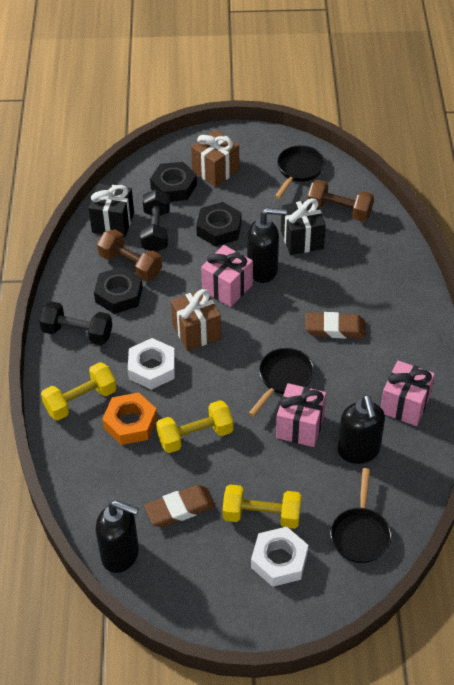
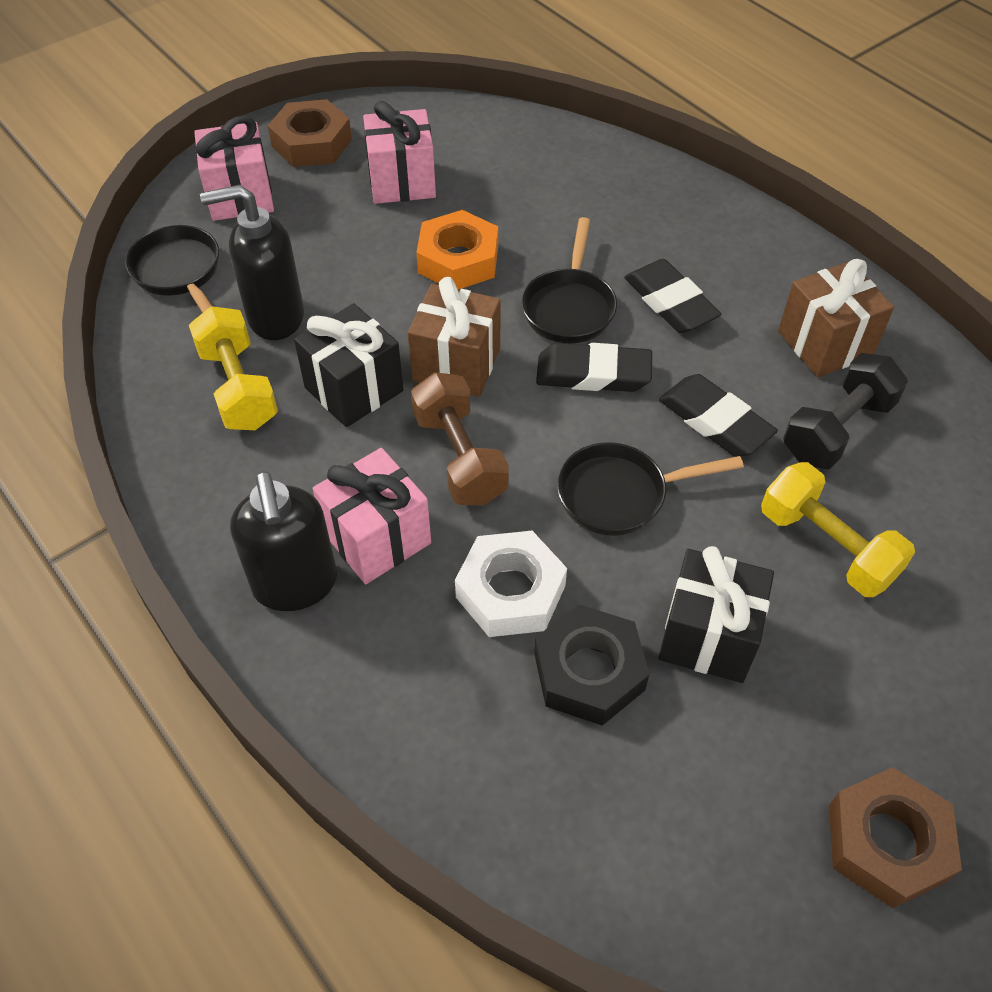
black dumbbell: [39,301,112,345] [140,189,170,252] = 2 -> [783,353,908,469] = 1
black eraser: none = 0 -> [536,343,652,392] [624,259,721,333] [659,374,778,457] = 3
black nut: [94,266,143,314] [150,162,197,202] [196,202,242,247] = 3 -> [534,604,650,726] = 1
black soap dispenser: [96,500,139,573] [247,208,287,283] [338,395,385,464] = 3 -> [200,185,304,340] [230,471,337,611] = 2
brown dumbbell: [97,229,162,281] [307,179,374,222] = 2 -> [411,372,509,505] = 1
brown eraser: [144,485,215,527] [305,312,366,339] = 2 -> none = 0
brown nut: none = 0 -> [268,99,352,167] [829,767,962,908] = 2
white nut: [128,338,175,390] [251,527,308,587] = 2 -> [455,531,567,637] = 1
yellow dumbbell: [41,362,117,421] [156,400,233,453] [222,484,301,529] = 3 -> [189,306,278,430] [761,462,915,597] = 2

